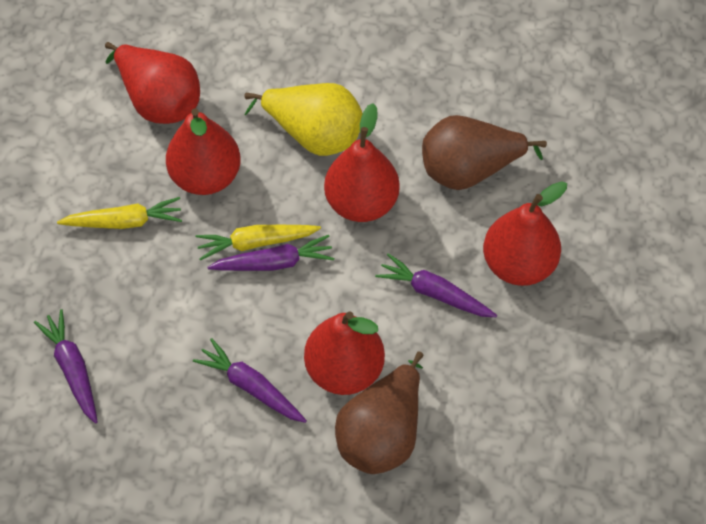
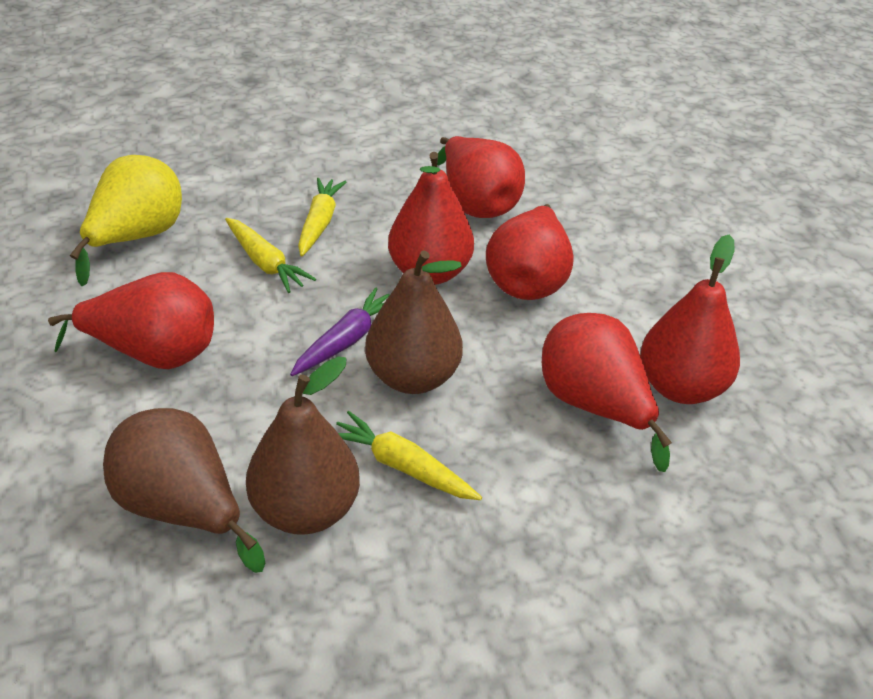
brown pear: [335,351,424,474] [422,115,547,190] = 2 -> [103,408,265,573] [246,357,360,535] [365,250,463,394] = 3
purple carrot: [34,309,98,424] [193,338,307,423] [207,235,334,271] [375,253,497,317] = 4 -> [290,287,390,376] = 1
red pear: [105,42,200,124] [166,108,241,195] [304,311,385,395] [324,103,400,222] [483,181,567,286] = 5 -> [48,272,214,369] [388,152,474,285] [437,136,525,218] [486,204,574,300] [542,313,672,472] [640,235,740,404] = 6
yellow carrot: [57,197,182,229] [196,225,321,261] = 2 -> [225,218,316,293] [298,178,346,257] [336,411,482,500] = 3

